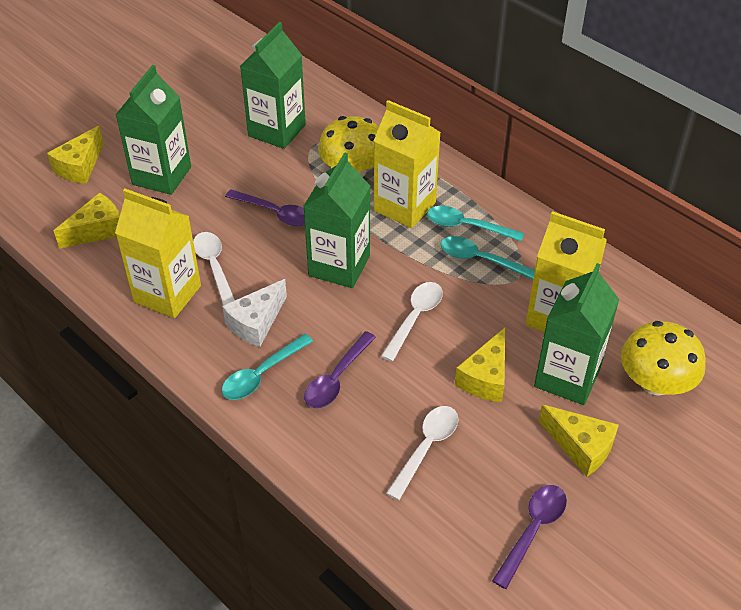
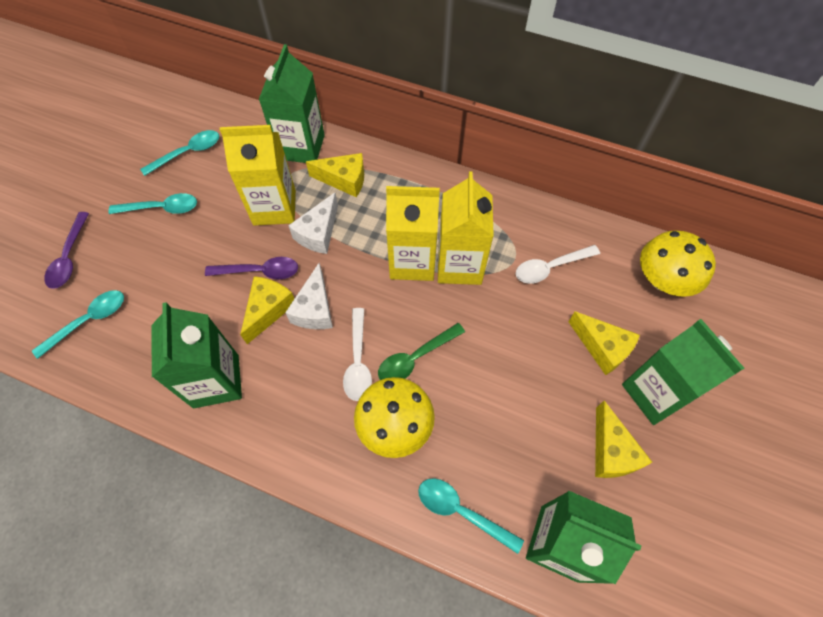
green spoon: none = 0 -> [378,323,465,380] = 1
purple spoon: [225,189,305,227] [304,331,376,408] [492,485,567,589] = 3 -> [44,212,89,289] [205,257,298,280] = 2
turquoise spoon: [222,334,313,400] [427,206,524,242] [440,236,535,280] = 3 -> [32,290,124,359] [109,193,197,214] [140,130,219,176] [418,478,524,554] = 4
white cheese: [222,279,287,347] = 1 -> [285,263,333,329] [288,193,338,254] = 2
white spoon: [193,232,235,305] [381,282,443,362] [386,406,459,500] = 3 -> [343,308,372,401] [516,245,600,284] = 2

